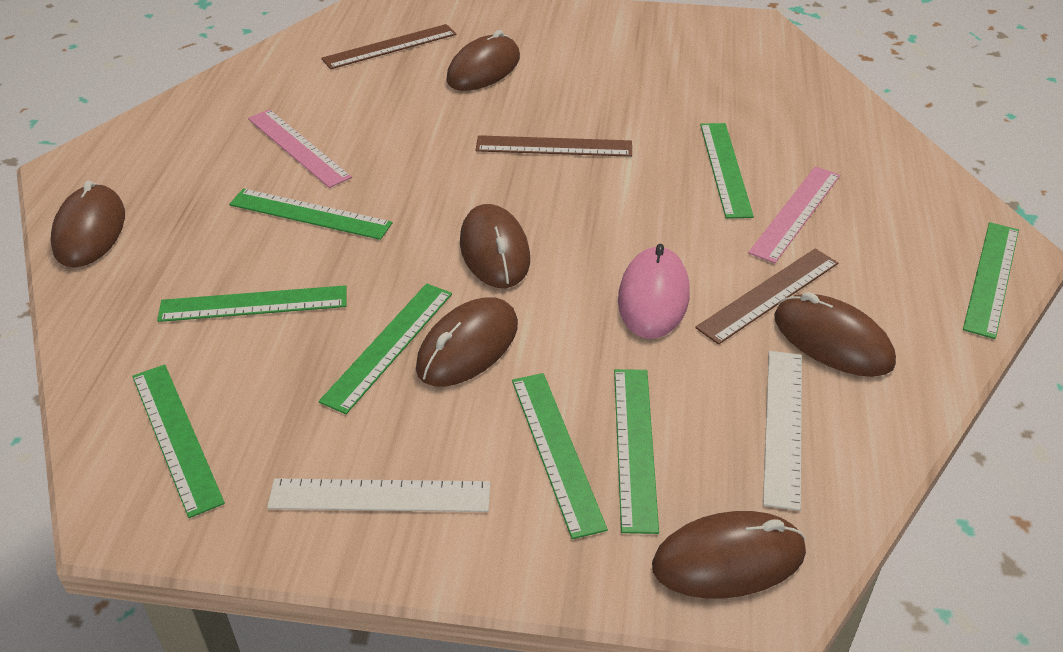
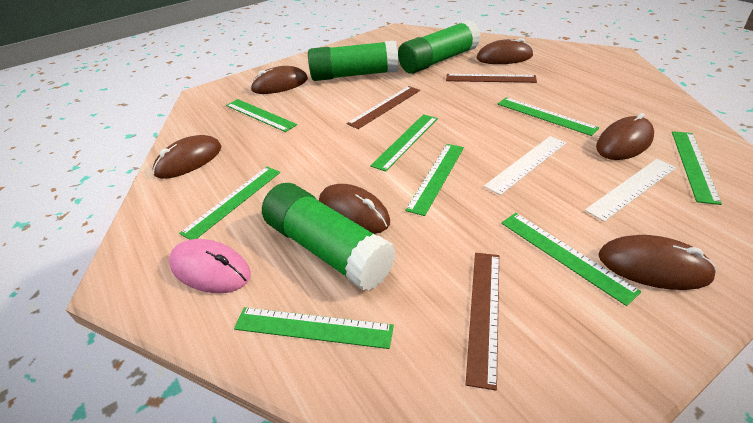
green glue stick: none = 0 -> [262,183,396,291] [308,40,399,81] [398,20,481,74] = 3
pink ruler: [248,109,352,188] [748,166,840,263] = 2 -> none = 0

